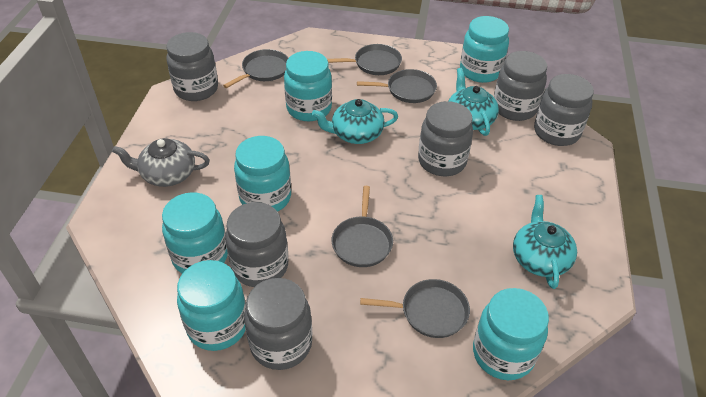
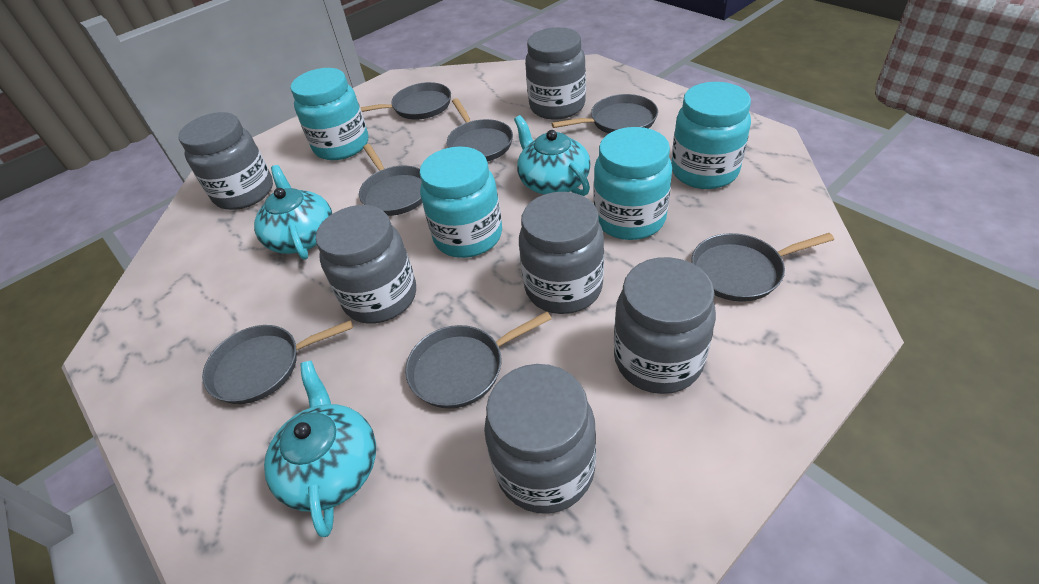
grey pan: [223,49,288,88] [327,44,402,75] [332,186,393,267] [357,69,437,103] [360,279,470,338] = 5 -> [202,320,353,404] [359,144,422,216] [360,82,451,120] [405,312,552,409] [447,98,513,162] [552,94,658,133] [691,233,834,302] = 7
grey teapot: [112,138,210,187] = 1 -> none = 0
turquoise jar: [162,192,228,274] [177,260,246,351] [234,136,291,212] [284,51,332,121] [460,16,509,83] [473,288,549,380] = 6 -> [291,68,368,160] [419,146,502,258] [594,127,672,240] [671,82,751,189] = 4

